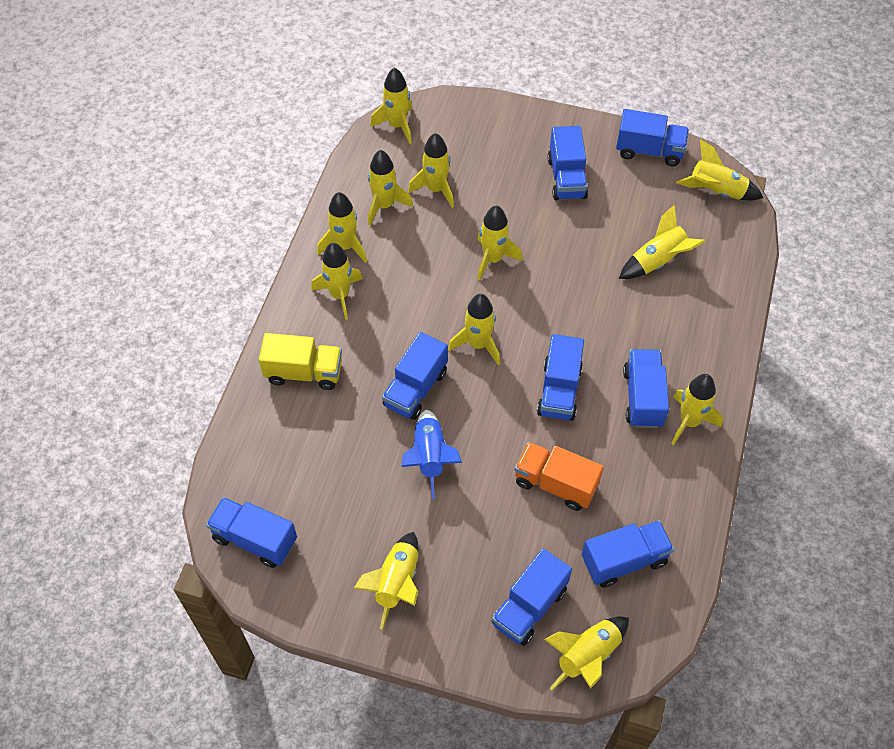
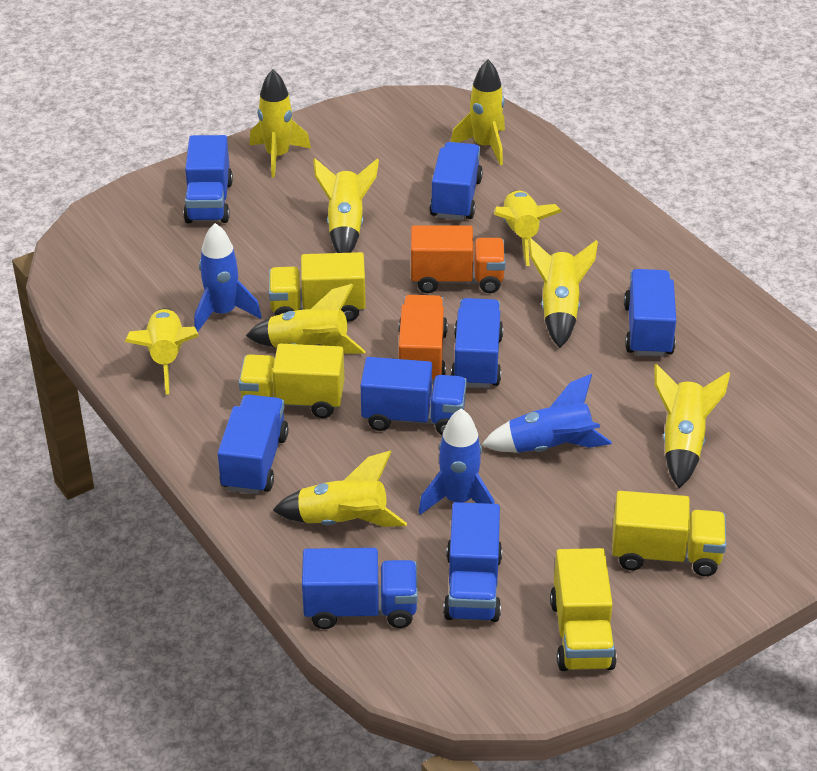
blue rocket: [402,409,462,499] = 1 -> [194,223,262,332] [418,408,495,515] [482,374,612,453] = 3
orange truck: [514,442,604,511] = 1 -> [399,295,448,384] [411,225,506,293] = 2
yellow rocket: [311,243,363,320] [317,192,367,263] [354,532,419,629] [368,150,413,225] [370,67,412,144] [408,133,454,208] [448,294,500,365] [477,205,522,281] [544,616,629,691] [619,205,705,279] [671,374,723,445] [676,139,763,201] = 12 -> [125,308,199,394] [246,284,366,354] [249,69,311,177] [272,451,407,527] [313,158,379,253] [451,60,505,165] [494,190,562,266] [528,238,598,348] [654,363,730,488] = 9
yellow truck: [259,333,342,390] = 1 -> [239,344,344,418] [269,252,366,322] [550,548,617,671] [612,491,726,576] = 4

